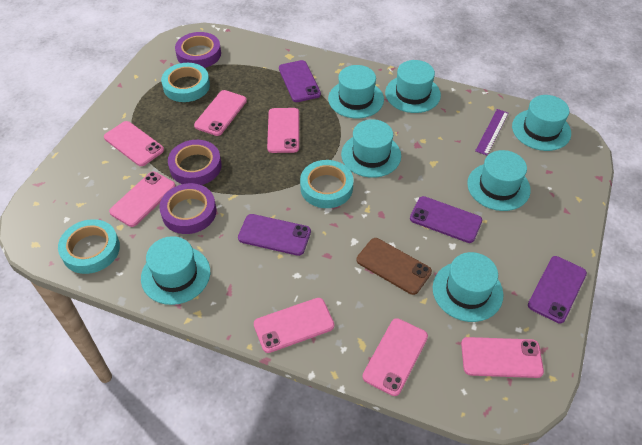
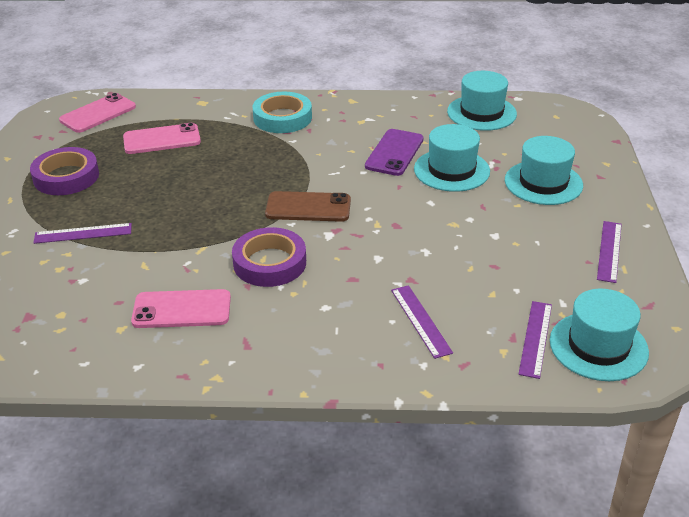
pink phone: [104,121,164,166] [109,172,176,227] [194,90,247,136] [254,298,334,353] [267,108,299,153] [362,318,428,396] [461,337,544,378] = 7 -> [59,93,136,133] [123,123,201,154] [131,289,231,328] = 3
purple phone: [238,214,311,256] [279,60,321,102] [410,196,482,243] [528,256,587,323] = 4 -> [365,129,423,176] = 1
purple ruler: [475,109,508,155] = 1 -> [33,223,132,244] [391,285,453,359] [518,301,552,379] [597,221,622,283] = 4
purple tape: [159,183,217,234] [168,140,222,185] [175,32,221,68] = 3 -> [30,147,99,195] [232,227,306,287] = 2
turquoise hat: [141,236,210,305] [328,65,384,119] [341,119,401,178] [385,60,441,113] [433,252,504,322] [467,150,531,211] [512,95,571,151] = 7 -> [414,124,490,192] [447,71,517,131] [505,136,583,205] [550,289,649,381] = 4
turquoise tape: [58,219,120,274] [161,63,210,102] [300,160,354,208] = 3 -> [252,92,312,133] = 1

